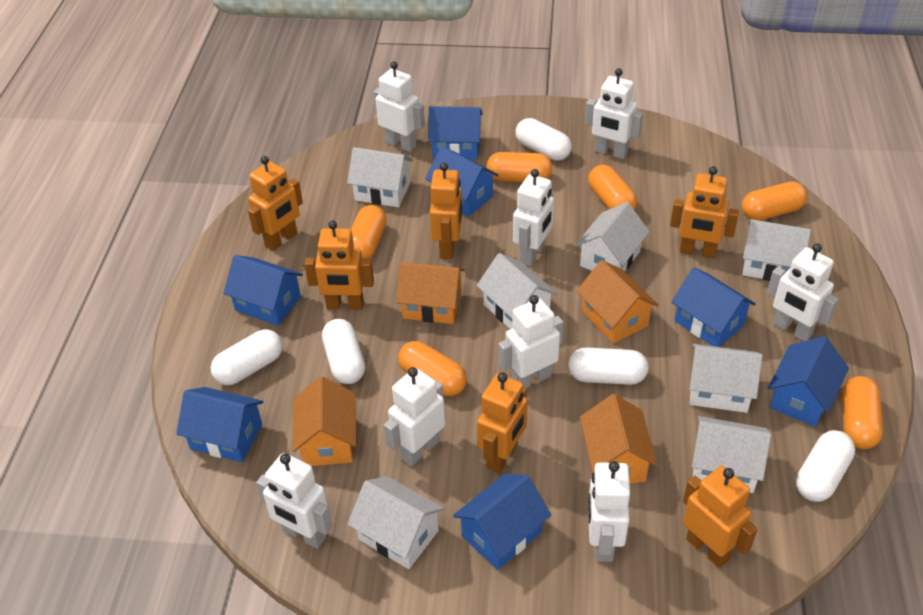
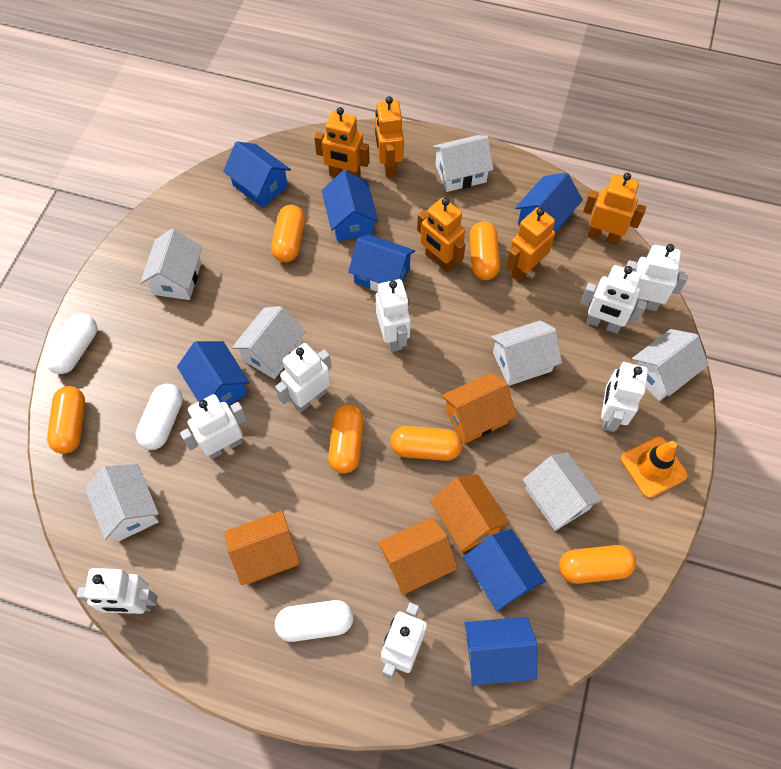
orange robot: [248,156,303,251] [304,221,374,310] [430,163,462,259] [477,373,527,473] [670,166,739,259] [683,466,758,568] = 6 -> [314,107,370,178] [375,96,404,177] [417,198,466,273] [506,207,555,282] [583,173,646,245] = 5
orange traffic cone: none = 0 -> [621,437,688,498] = 1
white capsule: [211,329,283,385] [322,319,365,384] [515,118,572,161] [568,348,648,385] [796,430,855,502] = 5 -> [45,313,97,374] [136,384,183,450] [275,600,353,642] = 3

